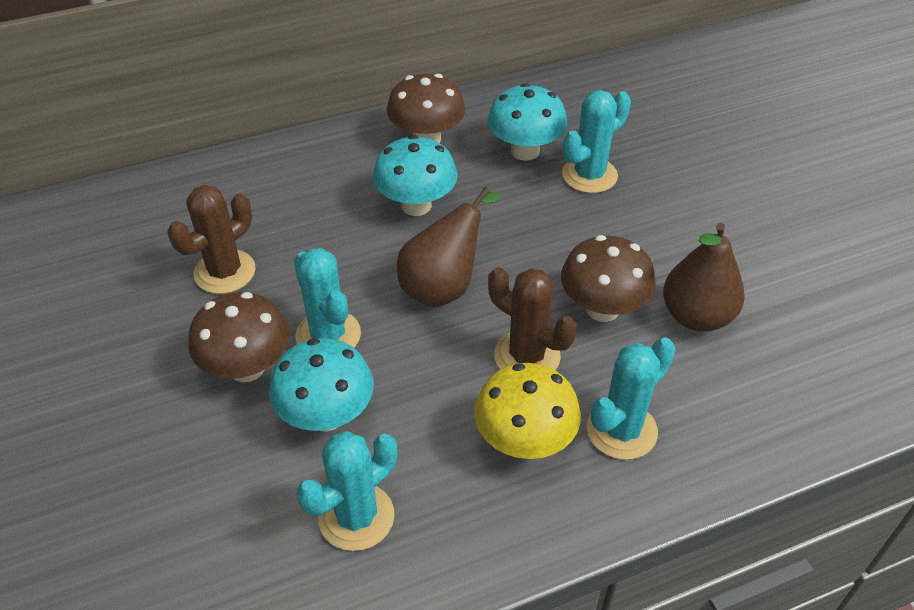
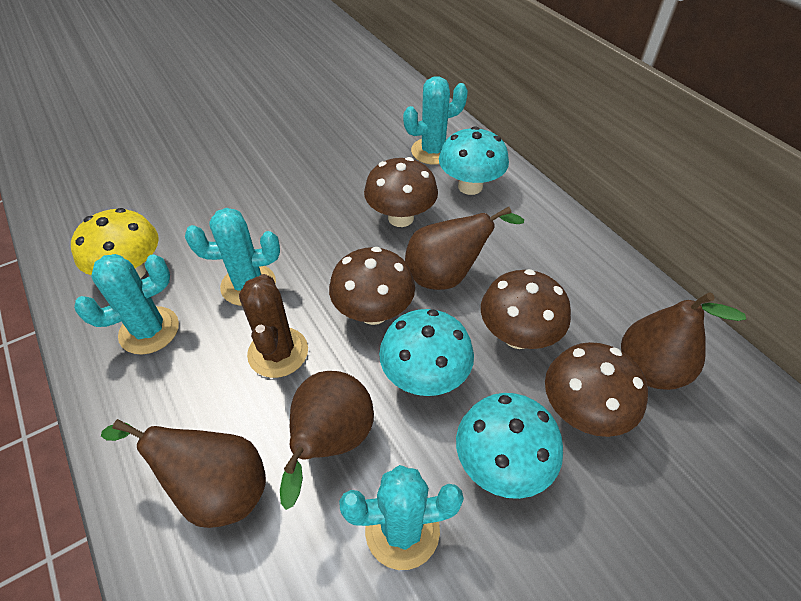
brown cactus: [168,185,256,294] [488,267,577,370] = 2 -> [239,274,308,378] = 1
brown mushroom: [188,292,289,382] [387,74,465,143] [561,235,656,322] = 3 -> [329,247,415,325] [364,157,438,227] [481,269,571,349] [545,342,648,437] = 4
brown pear: [397,187,501,307] [663,223,745,331] = 2 -> [101,419,266,528] [280,371,374,510] [405,207,524,290] [621,292,746,390] = 4

